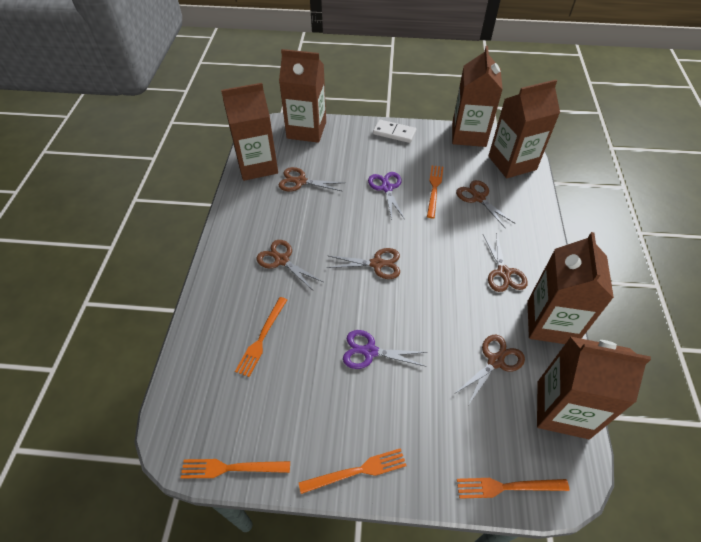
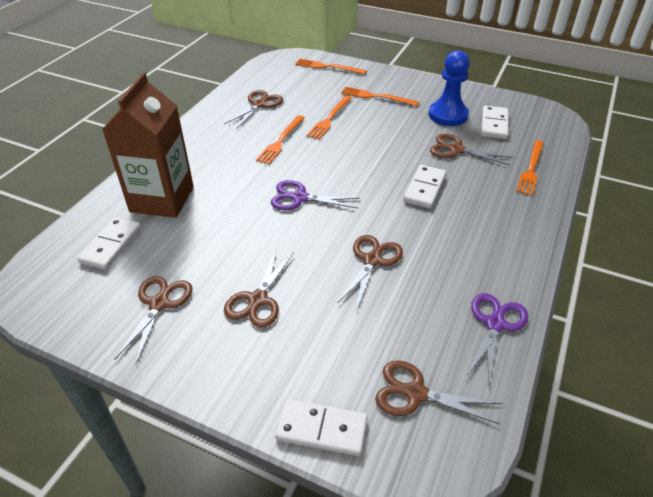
blue pawn: none = 0 -> [428,50,470,126] = 1
brown carton: [221,83,278,181] [279,49,326,143] [452,46,503,147] [488,80,560,178] [527,232,614,344] [537,336,651,439] = 6 -> [102,72,194,218] = 1
white domino: [373,120,416,143] = 1 -> [77,217,141,270] [275,399,368,456] [403,165,446,208] [481,106,508,139] = 4

